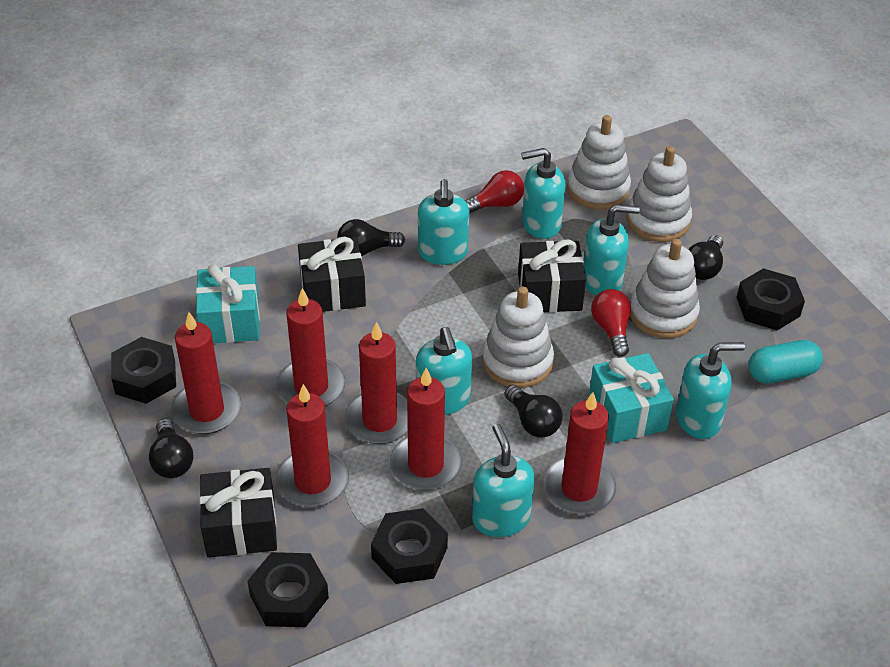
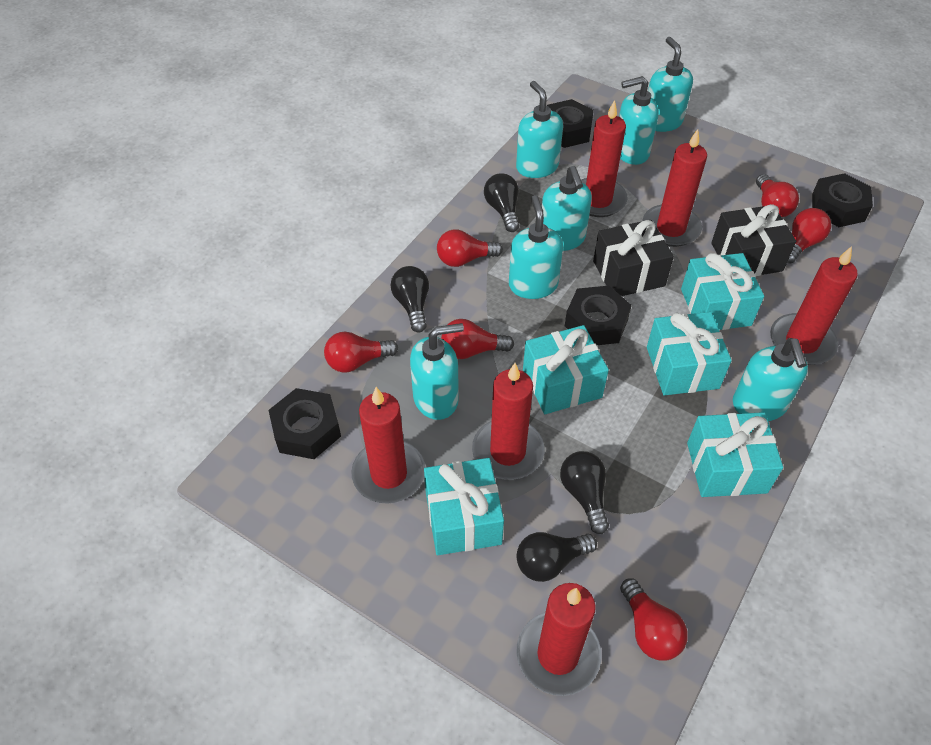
black gift: [199,468,277,558] [298,237,366,312] [518,239,586,312] = 3 -> [593,220,674,296] [711,204,796,276] = 2
red light bulb: [464,170,524,214] [591,289,631,357] = 2 -> [324,332,398,373] [437,229,503,267] [441,319,514,359] [620,578,688,661] [756,174,799,217] [787,208,831,263] = 6
turquoise capsule: [748,340,823,383] = 1 -> none = 0
turquoise gift: [196,264,260,343] [589,353,674,443] = 2 -> [424,458,504,555] [523,325,609,414] [647,312,732,395] [681,253,764,330] [687,412,783,497] = 5
turquoise soap dispenser: [416,327,472,415] [418,179,469,265] [472,423,535,537] [521,148,566,239] [583,204,640,296] [676,342,745,439] = 6 -> [410,323,464,420] [509,195,563,299] [516,81,563,178] [542,166,592,251] [619,76,659,165] [648,37,693,132] [733,338,808,421] = 7
white stacking toy: [482,287,554,388] [567,115,631,210] [626,146,692,242] [630,239,700,338] = 4 -> none = 0

